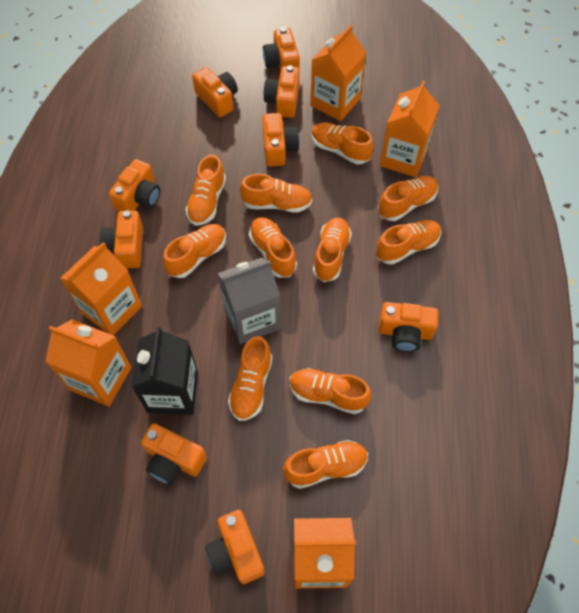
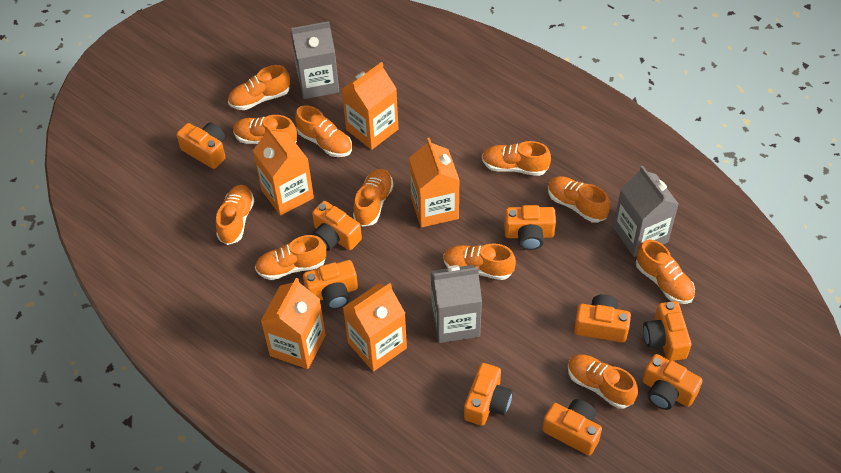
black carton: [131,327,198,415] = 1 -> none = 0
grey carton: [218,258,281,344] = 1 -> [291,21,339,99] [431,265,482,343] [613,166,679,257] = 3

